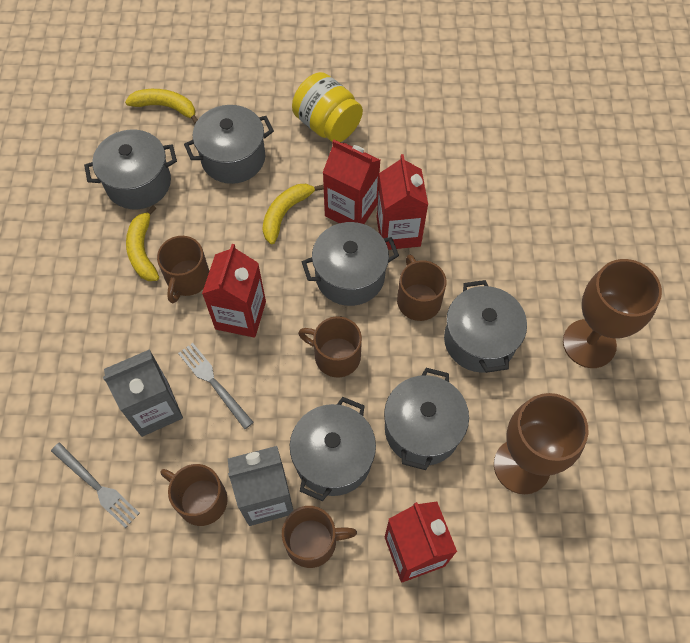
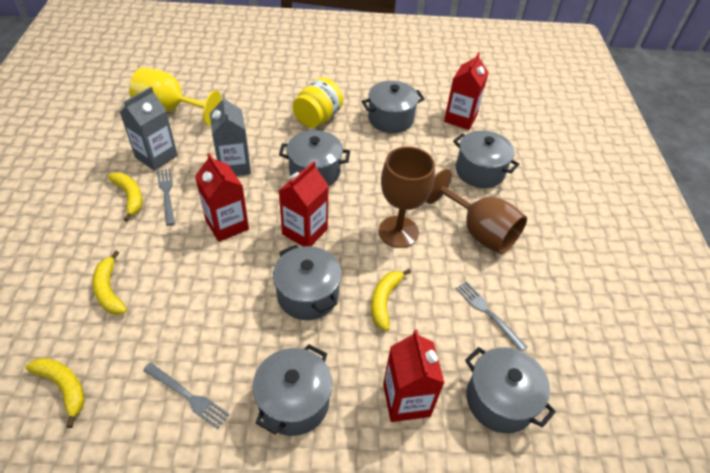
brown mug: [157,236,209,303] [161,464,228,526] [282,506,357,568] [298,316,362,378] [397,254,447,321] = 5 -> none = 0
grey fork: [51,442,140,528] [178,343,254,429] = 2 -> [143,363,230,429] [157,168,175,226] [455,281,527,351] = 3
yellow banana: [125,89,198,124] [126,205,159,281] [262,184,324,244] = 3 -> [25,358,85,428] [92,250,127,315] [107,173,142,222] [371,269,411,331] = 4
yellow goblet: none = 0 -> [129,67,222,126] = 1

